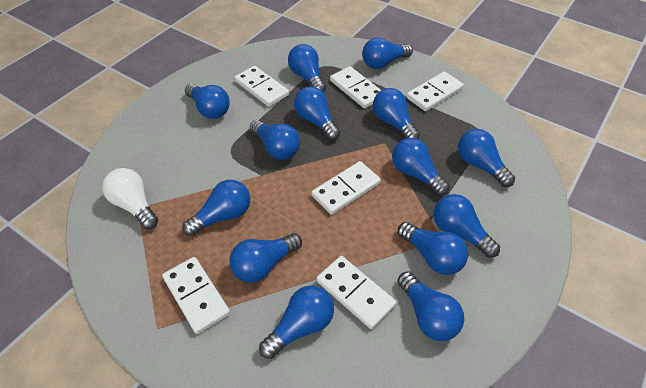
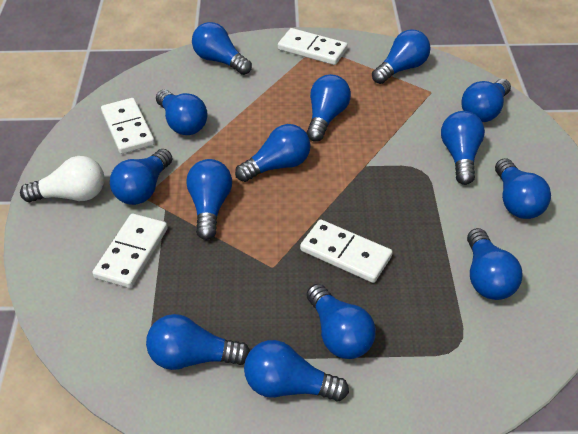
white domino: [162,257,230,334] [235,66,289,107] [312,161,381,215] [317,256,396,329] [330,66,381,108] [406,71,464,111] = 6 -> [92,213,168,288] [101,98,155,154] [278,28,348,65] [300,219,393,283] = 4

